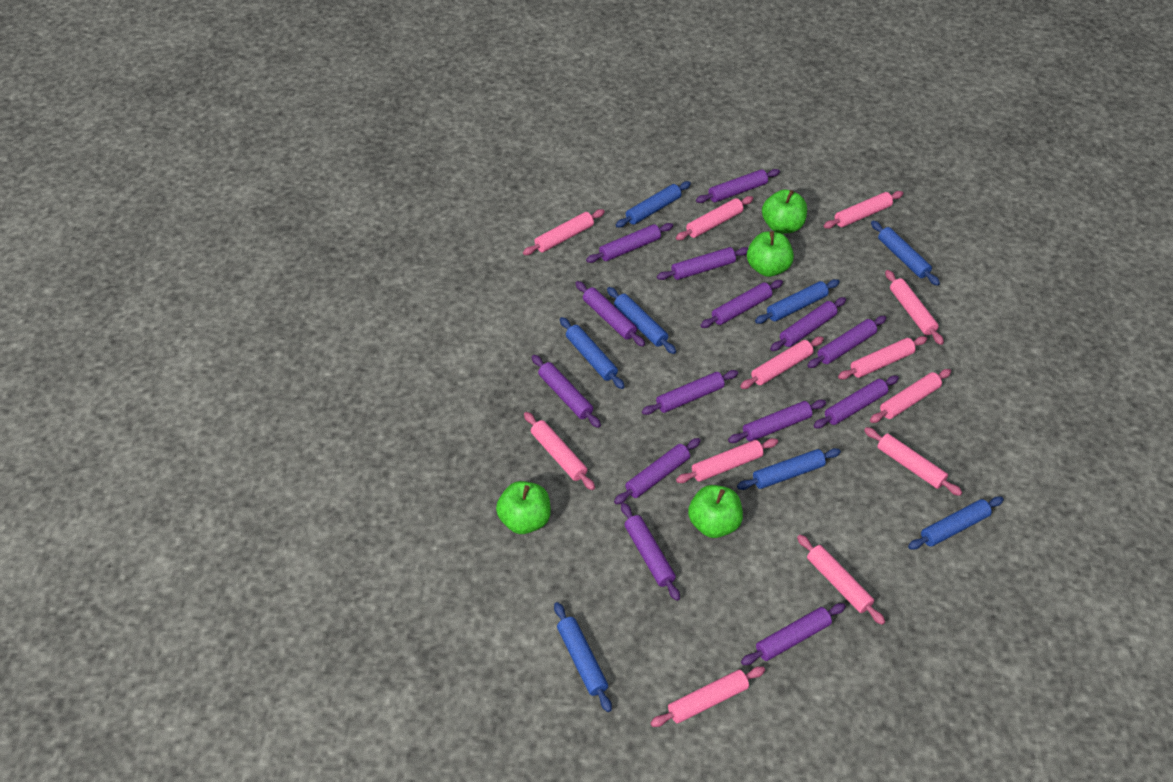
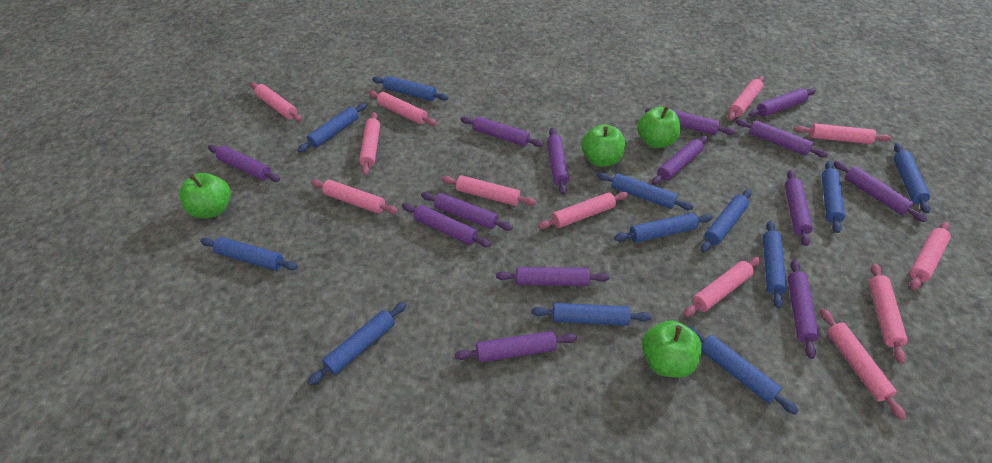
blue rolling pin: [554,602,612,712] [560,317,625,389] [607,287,676,354] [616,181,691,228] [737,448,841,490] [755,279,840,324] [871,221,940,286] [908,496,1004,550] = 8 -> [200,237,297,271] [297,103,367,153] [308,302,407,385] [372,76,449,101] [532,303,651,326] [597,172,694,210] [614,213,713,242] [687,326,799,415] [701,189,752,252] [763,220,787,308] [822,161,845,233] [893,143,930,214] = 12

